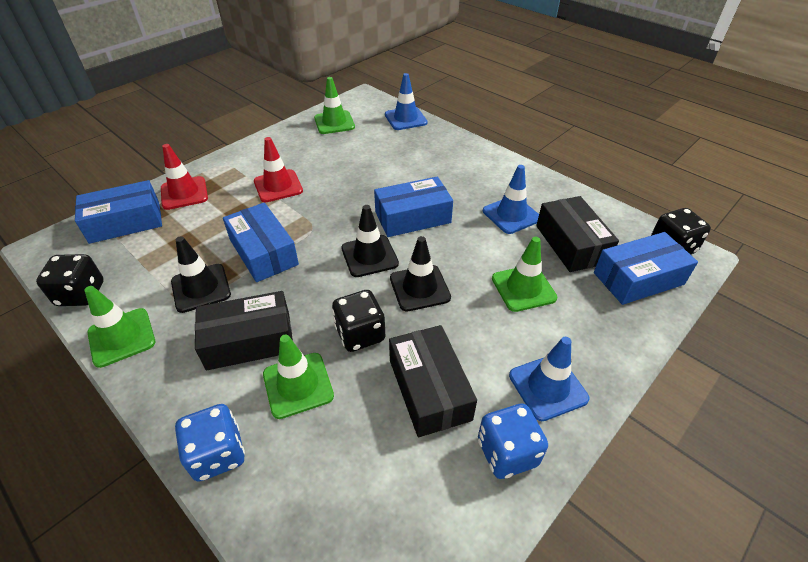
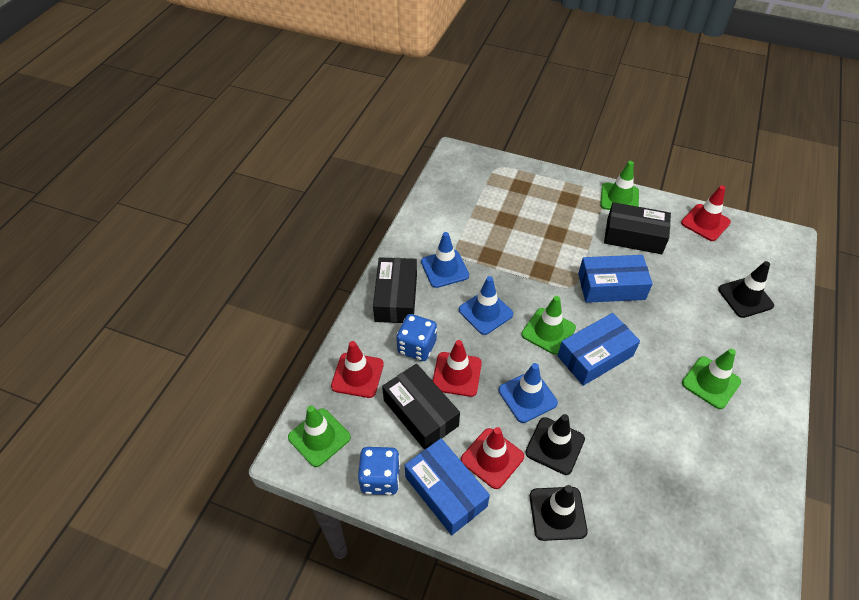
black dice: [36,254,104,306] [332,290,385,352] [651,208,711,255] = 3 -> none = 0
blue box: [75,180,162,244] [223,202,299,282] [374,177,453,237] [594,232,698,305] = 4 -> [405,438,490,535] [558,313,640,386] [578,255,653,303] = 3
red traffic cone: [161,144,208,210] [254,137,303,202] = 2 -> [331,341,384,398] [433,340,482,397] [461,427,524,489] [681,185,731,241] = 4

